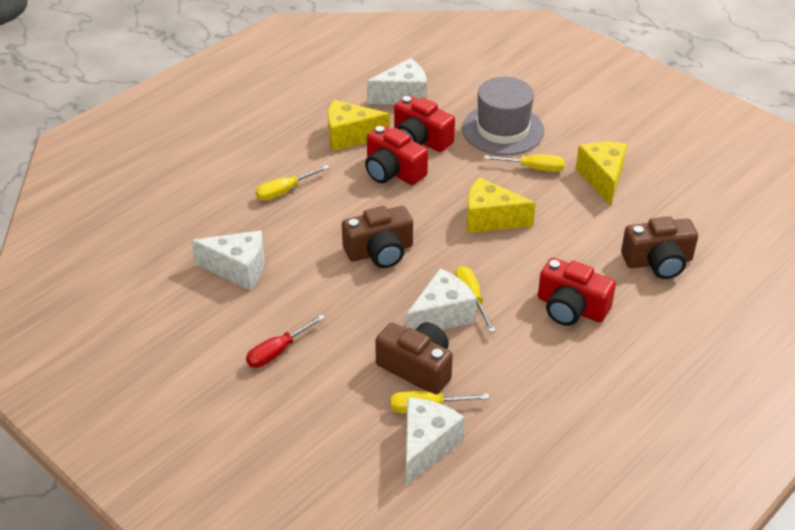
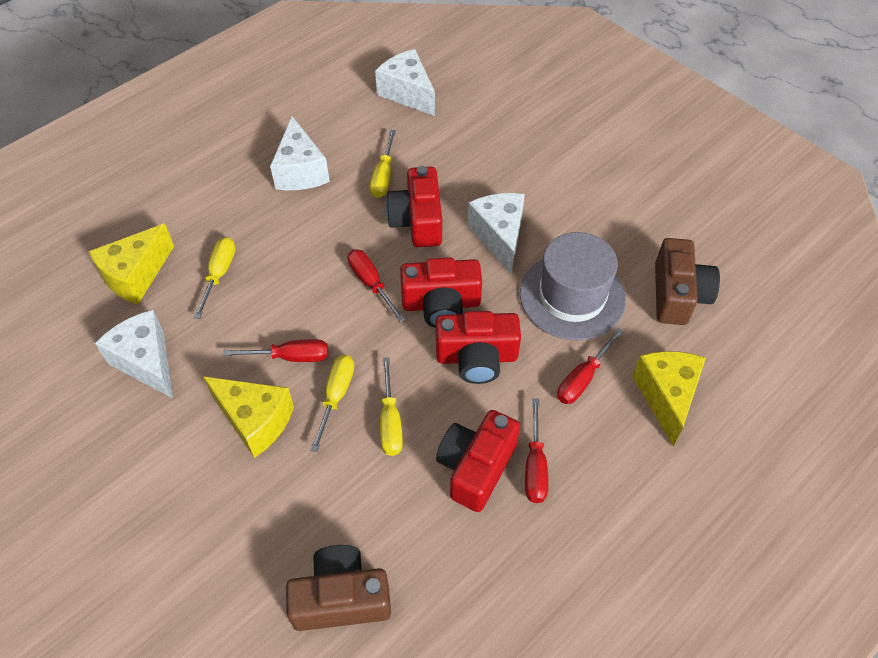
brown camera: [342,206,413,268] [375,322,453,394] [621,216,698,279] = 3 -> [286,545,391,631] [655,238,720,325] = 2
red camera: [365,125,428,185] [394,95,455,152] [538,258,616,326] = 3 -> [386,166,442,247] [400,257,482,328] [436,311,521,384] [436,410,520,512] = 4
red screwdriver: [246,315,325,368] = 1 -> [223,339,328,362] [348,249,405,322] [525,398,548,503] [557,328,623,404] = 4

